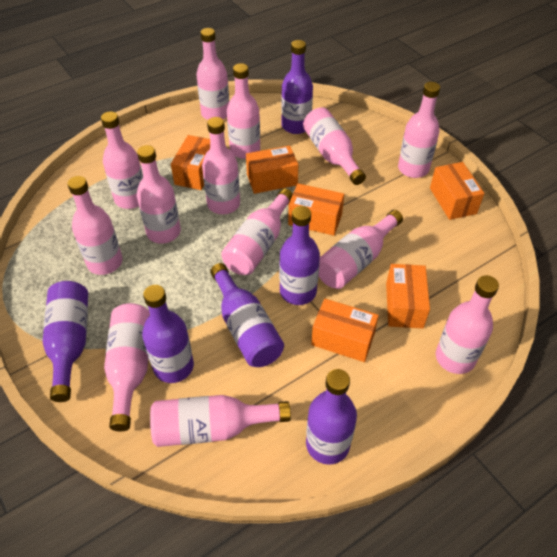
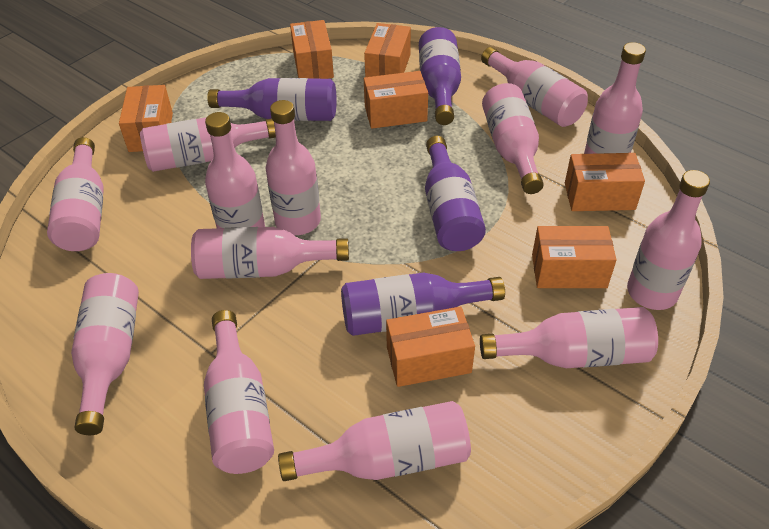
orange box: [171,135,210,190] [246,145,298,194] [288,183,344,236] [311,299,379,362] [386,264,430,328] [430,162,484,220] = 6 -> [119,85,173,152] [290,20,334,79] [364,23,411,77] [364,71,428,129] [386,306,475,387] [532,226,617,288] [565,153,645,211] = 7
purple bottle: [42,281,88,402] [142,285,194,383] [210,263,284,367] [279,206,320,305] [281,40,313,134] [306,369,357,465] = 6 -> [207,78,337,121] [341,273,505,336] [419,27,461,125] [425,136,486,251] = 4

